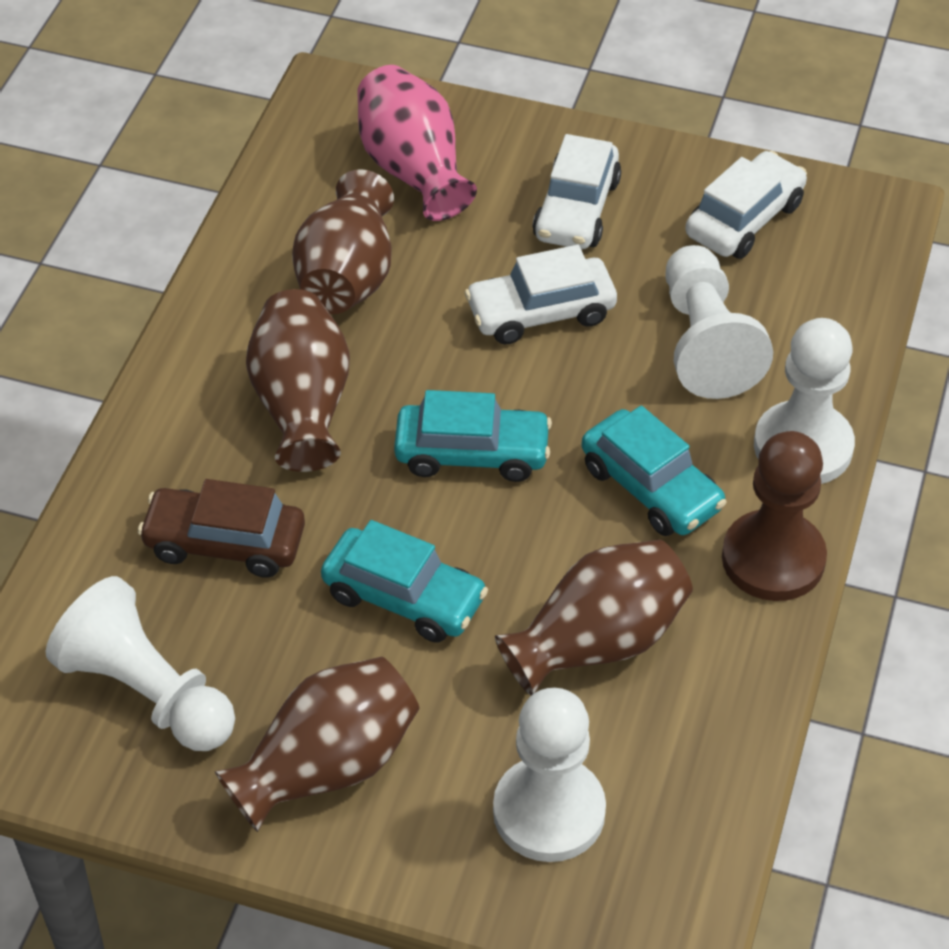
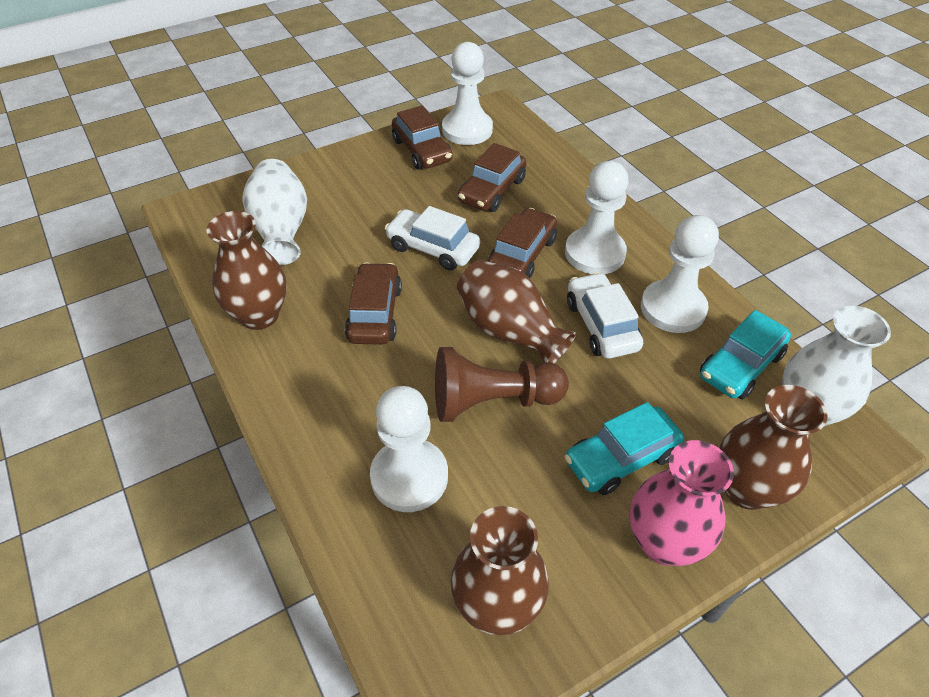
brown car: [138,479,305,578] = 1 -> [345,262,402,345] [392,105,453,170] [458,143,526,212] [488,208,557,278] = 4
turquoise car: [321,520,488,643] [394,390,552,482] [582,406,726,536] = 3 -> [565,402,684,495] [700,310,791,399] = 2
white car: [465,245,617,344] [533,134,621,249] [685,151,807,259] = 3 -> [385,206,480,270] [567,272,643,358] = 2
white vase: none = 0 -> [243,159,307,265] [782,306,891,426] = 2

